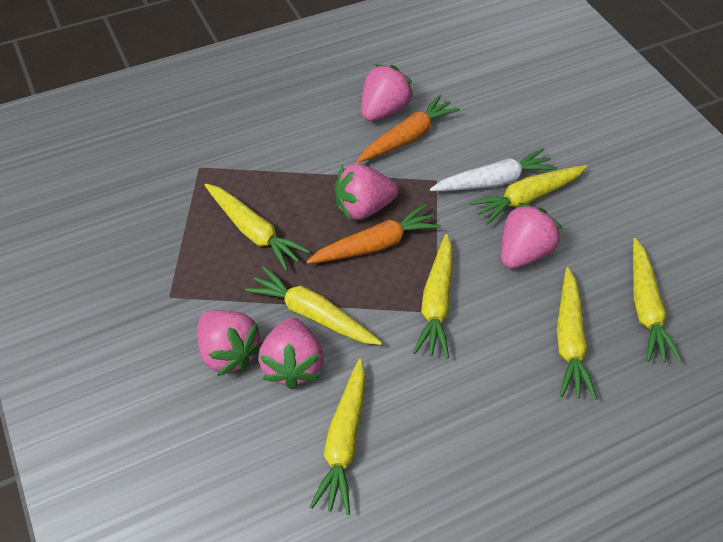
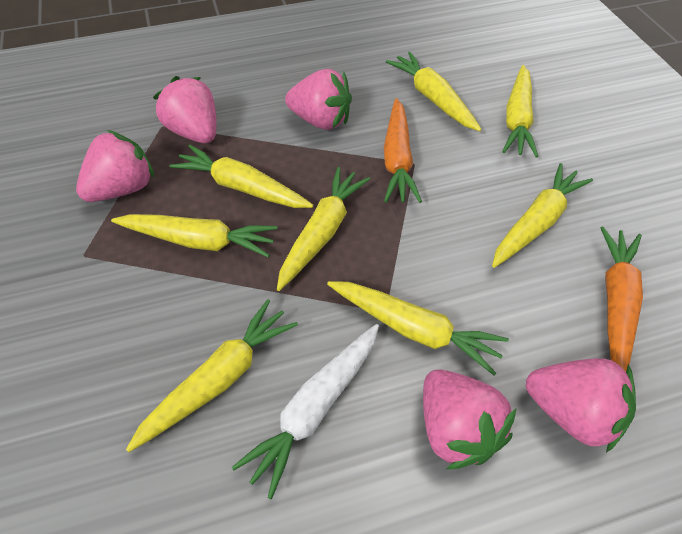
yellow carrot: [205,184,310,271] [245,266,382,345] [310,359,365,515] [413,234,452,359] [469,165,587,225] [557,267,597,400] [633,238,683,363] = 7 -> [111,214,278,257] [126,299,298,452] [169,145,313,208] [277,167,370,291] [327,281,509,375] [386,52,482,131] [492,163,593,268] [502,65,538,157] = 8

